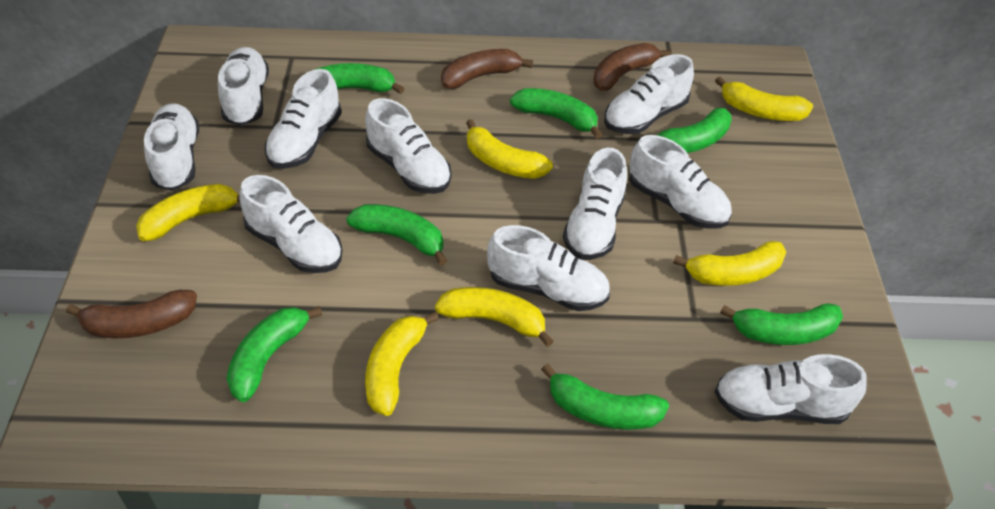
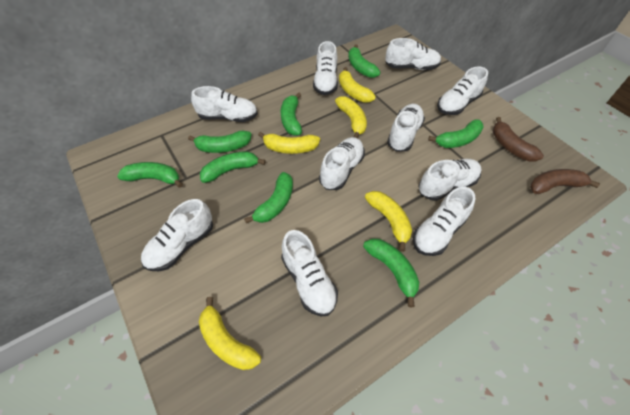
brown banana: [66,290,197,338] [441,49,533,89] [593,43,671,91] = 3 -> [493,117,544,162] [530,169,600,194] = 2
green banana: [226,306,322,402] [313,63,404,94] [346,204,447,265] [510,88,603,139] [541,363,669,430] [642,108,732,153] [720,303,843,345] = 7 -> [117,162,183,188] [188,131,251,153] [200,151,266,183] [244,172,293,223] [281,92,302,136] [348,44,380,78] [363,239,419,307] [428,119,484,148] = 8
yellow banana: [136,184,240,241] [365,312,439,416] [435,287,554,347] [466,119,553,179] [673,241,786,286] [715,76,813,121] = 6 -> [199,297,261,370] [258,132,320,154] [335,96,367,139] [339,67,376,103] [365,191,412,252] = 5

